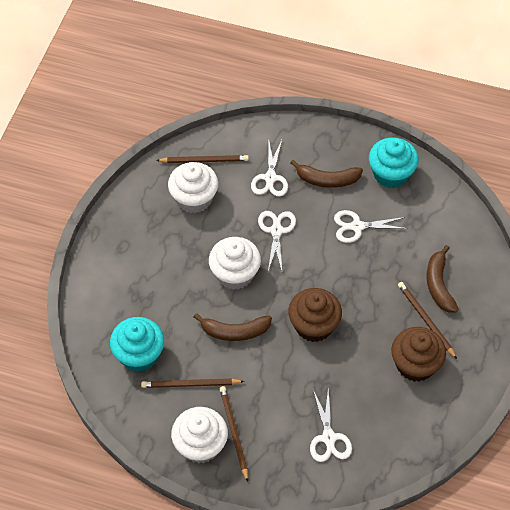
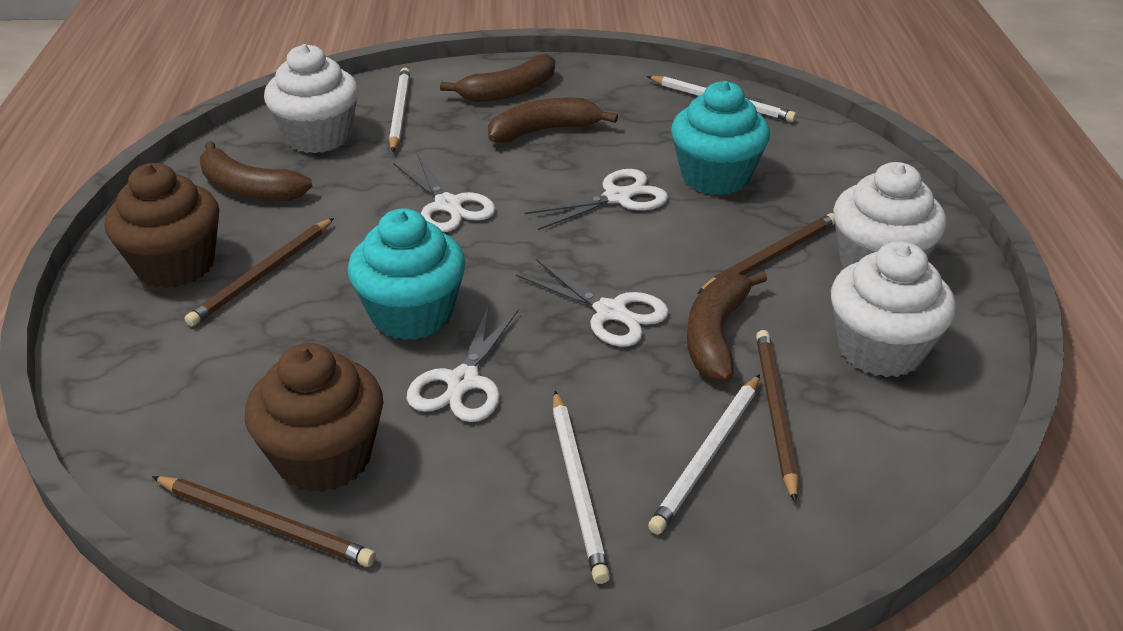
brown banana: [194,313,272,341] [290,160,363,188] [427,245,459,313] = 3 -> [200,141,312,201] [440,54,555,102] [488,98,618,143] [687,271,767,381] = 4
white pencil: none = 0 -> [389,68,410,152] [553,391,610,584] [647,76,796,122] [648,374,760,535] = 4

